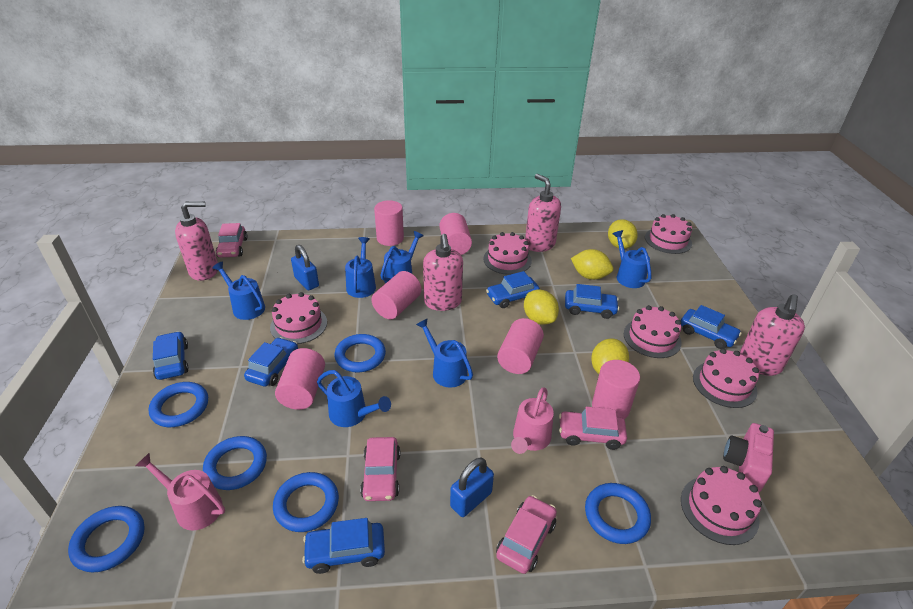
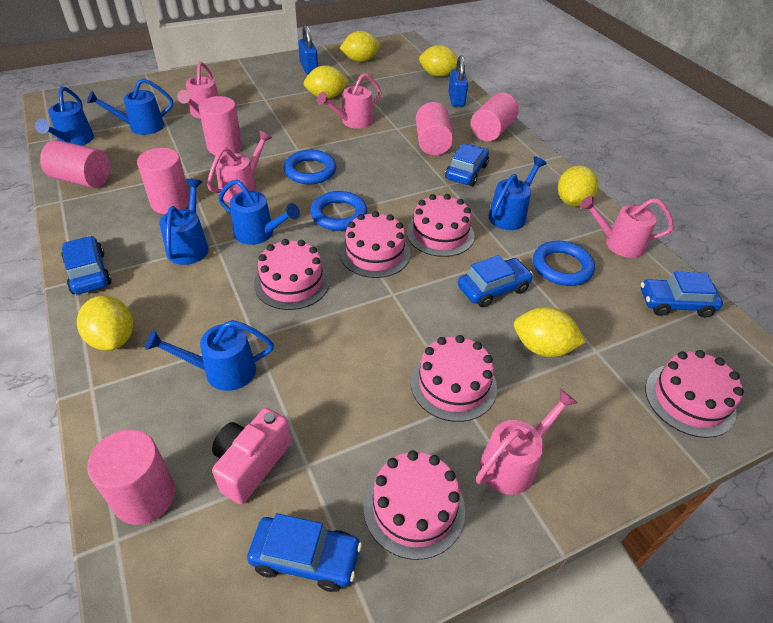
blue car: [153,331,189,380] [244,337,298,387] [302,518,385,574] [486,271,540,308] [565,284,619,319] [681,305,742,349] = 6 -> [61,236,112,294] [247,513,362,592] [445,144,489,186] [458,255,533,307] [641,272,723,318] = 5
blue ring: [68,506,145,573] [149,382,208,427] [203,436,267,490] [273,472,339,532] [334,334,386,372] [585,483,651,544] = 6 -> [284,150,336,184] [310,191,367,231] [533,241,595,286] = 3
pink car: [216,223,247,257] [360,437,400,501] [496,495,557,574] [559,407,627,450] = 4 -> none = 0
pink soap dispenser: [175,201,218,281] [423,234,463,311] [525,174,561,252] [740,294,805,376] = 4 -> none = 0
pink watering can: [136,453,225,531] [511,387,554,454] = 2 -> [177,62,219,119] [207,130,272,202] [317,73,382,129] [476,389,578,495] [580,196,674,258] = 5
yellow lemon: [524,290,559,325] [571,249,613,280] [591,339,629,374] [608,219,638,249] = 4 -> [77,296,133,351] [304,65,349,99] [340,31,380,62] [419,45,458,77] [514,307,586,357] [558,165,598,207] = 6

